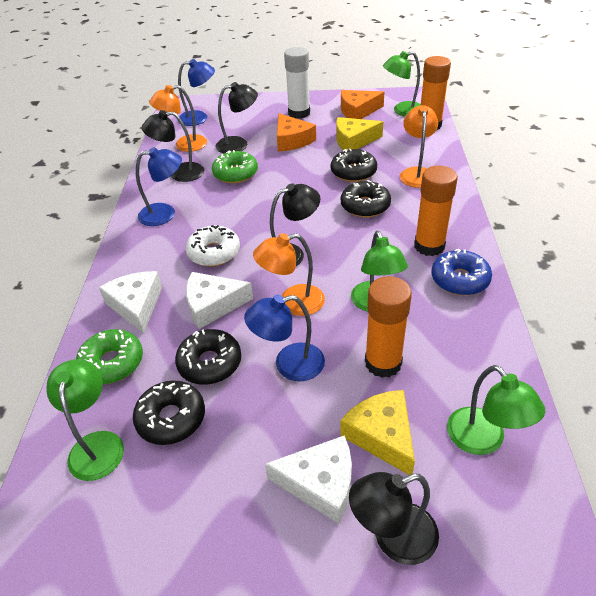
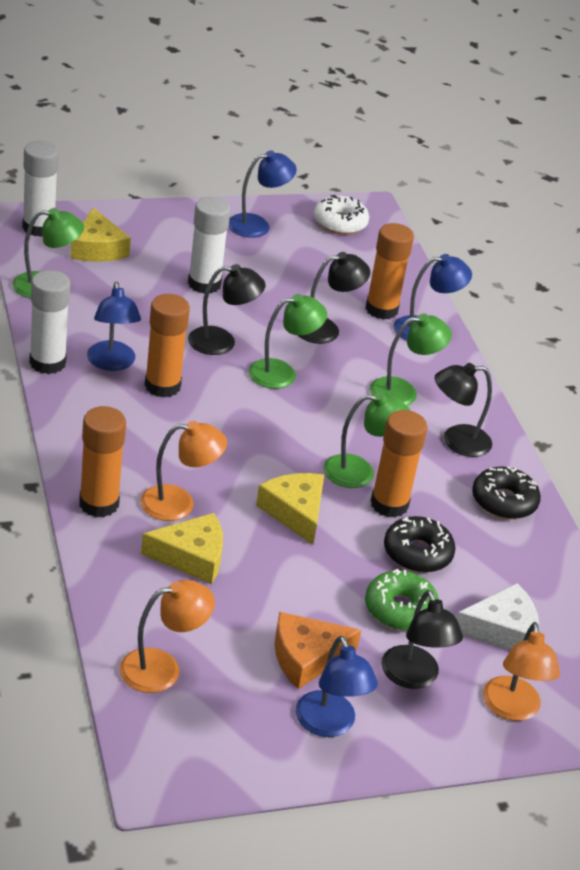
black donut: [133,380,205,445] [175,329,241,385] [331,148,377,182] [341,180,391,218] = 4 -> [384,516,456,573] [472,466,541,519] = 2
blue donut: [431,249,492,295] = 1 -> none = 0
blue lamp: [136,147,182,226] [178,59,215,126] [244,295,325,381] = 3 -> [87,282,141,371] [229,151,297,238] [295,636,378,737] [393,254,472,341] = 4
green donut: [76,329,143,384] [212,150,258,183] = 2 -> [365,569,439,630] = 1
orange cheese: [277,113,316,151] [341,90,384,119] = 2 -> [274,612,361,689] = 1
orange glue stick: [365,276,412,378] [414,166,458,256] [421,56,451,131] = 3 -> [79,406,126,517] [145,294,190,398] [365,223,414,320] [371,410,427,518] = 4
white cheese: [99,271,162,333] [186,272,253,329] [265,435,352,524] = 3 -> [457,583,540,650] = 1
white glue stick: [284,47,310,119] = 1 -> [23,141,59,237] [29,270,70,374] [188,197,231,294] = 3
yellow cheese: [336,117,383,150] [340,390,415,475] = 2 -> [70,208,131,262] [141,513,223,584] [256,473,324,545] = 3

